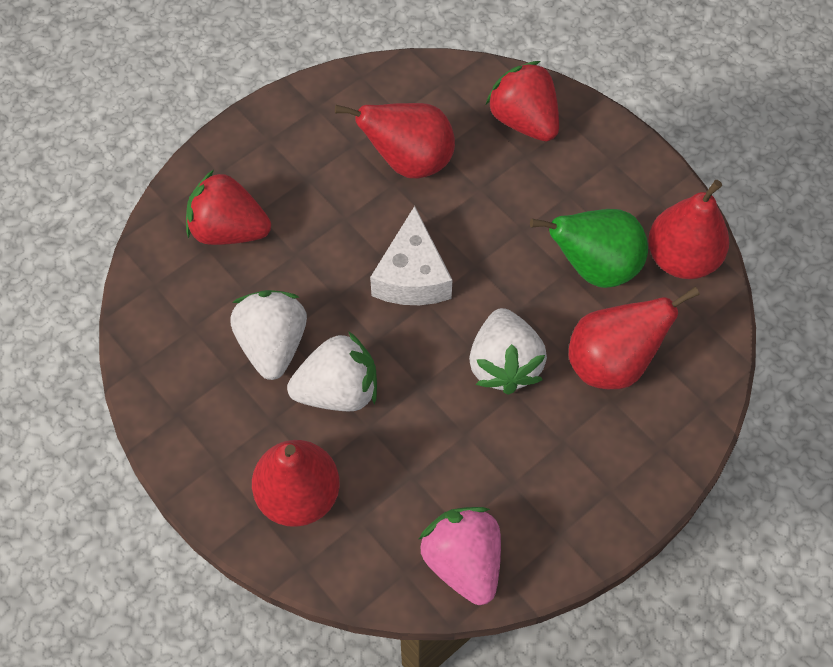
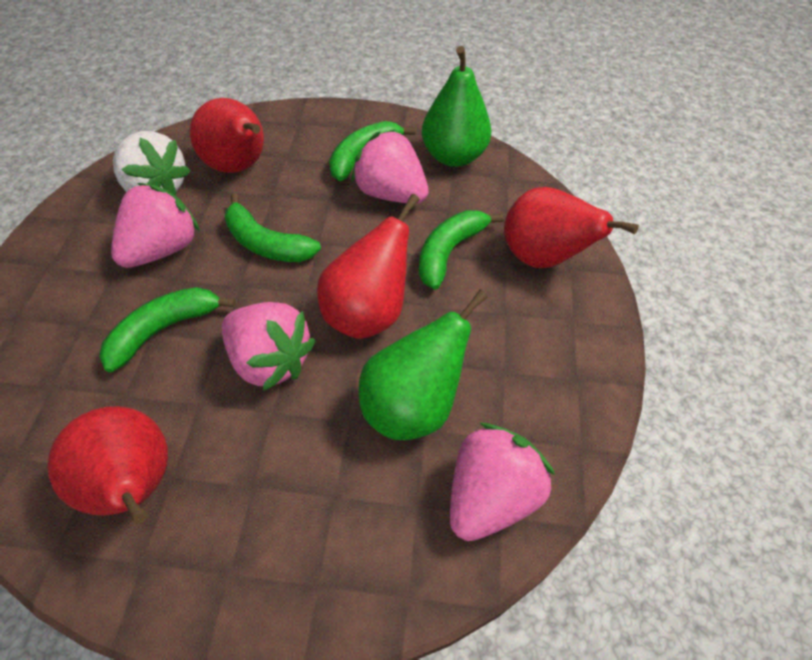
green banana: none = 0 -> [99,287,236,372] [225,193,321,262] [329,121,415,181] [419,210,504,290] = 4
green pear: [530,209,648,288] = 1 -> [359,290,488,440] [422,46,491,167] = 2
pink strawberry: [418,507,501,605] = 1 -> [111,183,200,268] [222,302,316,391] [351,129,429,204] [450,423,555,541] = 4
red strawberry: [186,170,271,245] [486,61,559,141] = 2 -> none = 0
white cheese: [370,206,452,305] = 1 -> none = 0
white strawberry: [230,290,307,380] [287,331,377,411] [469,308,547,395] = 3 -> [113,131,191,195] = 1

